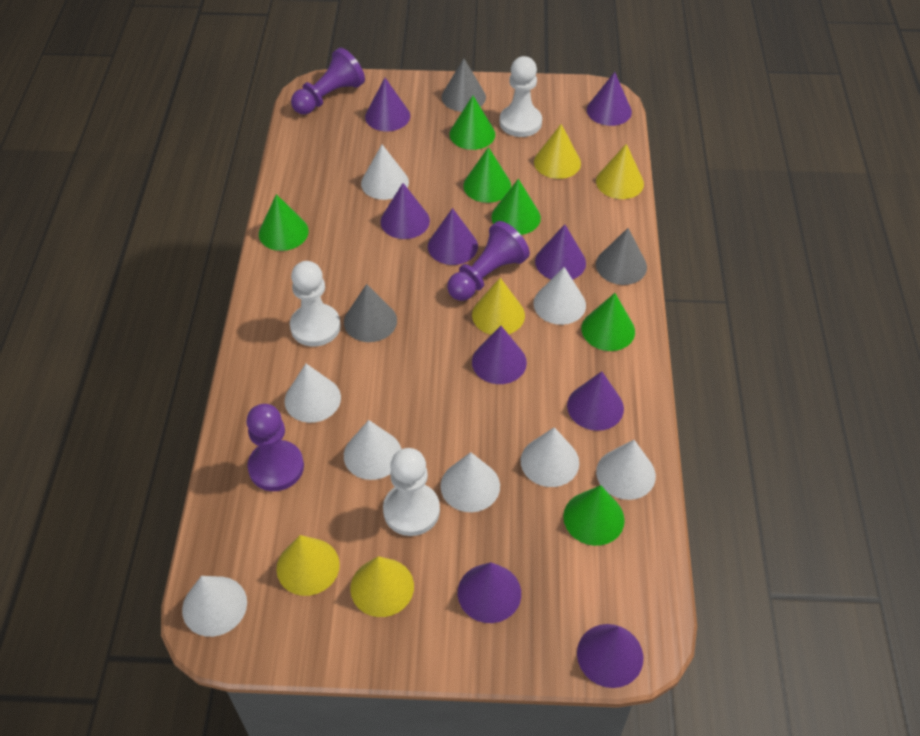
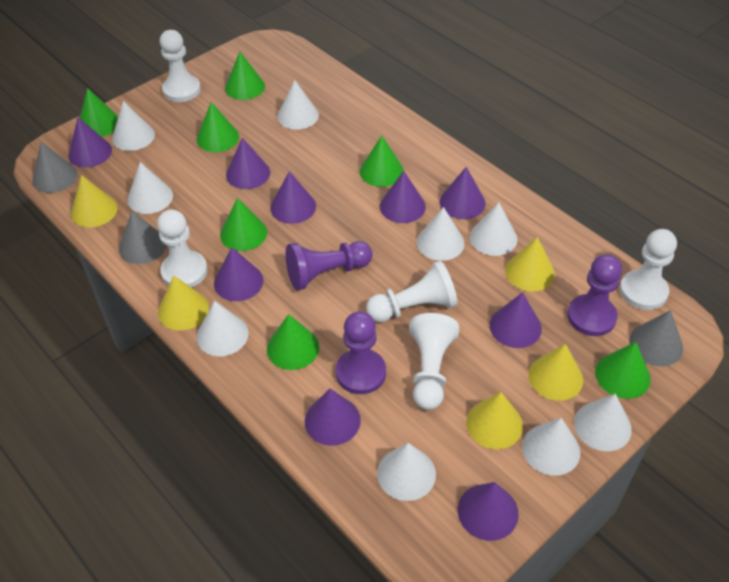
green cone: [259,194,309,251] [450,96,495,150] [463,147,511,203] [491,179,541,235] [563,485,625,546] [581,293,635,351] = 6 -> [80,88,118,137] [196,102,239,152] [220,198,267,251] [225,52,265,100] [267,314,319,370] [360,136,404,187] [595,342,651,399] = 7
white cone: [182,576,247,637] [285,364,341,423] [344,420,401,480] [361,144,409,200] [440,452,500,512] [521,427,579,487] [534,267,586,325] [596,440,656,500] = 8 -> [112,101,155,151] [127,162,173,214] [197,301,249,356] [277,80,319,130] [377,443,436,501] [417,207,465,261] [470,202,517,256] [522,418,580,476] [574,394,632,451] = 9
white pawn: [290,261,341,347] [383,448,440,536] [500,56,542,137] = 3 -> [157,209,208,288] [160,30,201,102] [366,261,458,322] [409,313,459,410] [620,229,677,310] = 5

